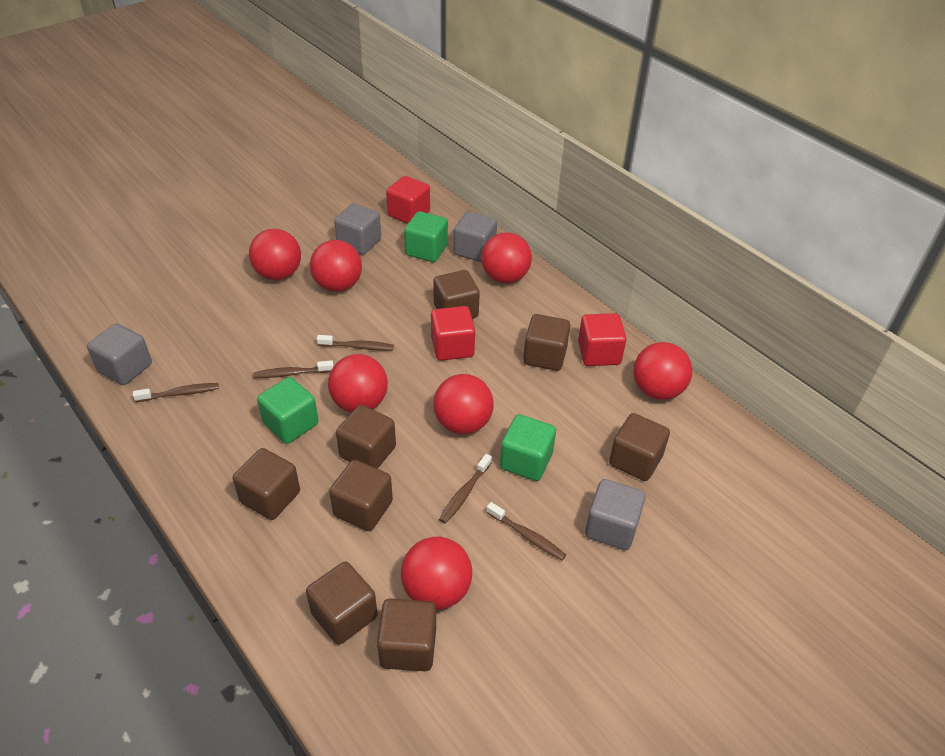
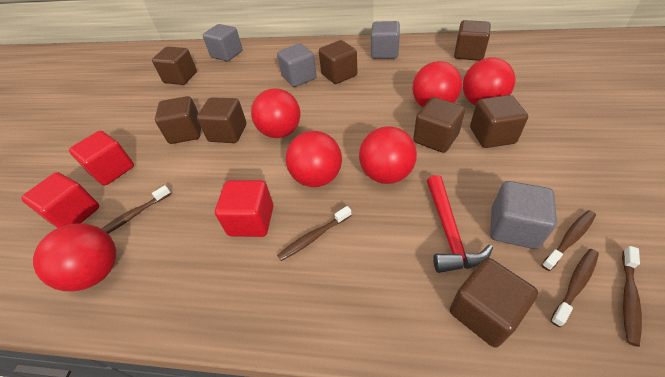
green cube: [257,377,319,444] [404,211,448,262] [500,414,556,481] = 3 -> none = 0
red ball: [249,229,301,280] [310,240,362,292] [328,354,388,413] [401,537,472,610] [433,374,494,434] [481,232,532,284] [633,342,692,400] = 7 -> [33,223,116,291] [251,88,300,138] [286,131,342,187] [359,126,417,184] [412,61,462,107] [463,58,515,106] = 6
red hammer: none = 0 -> [427,175,493,273] = 1

